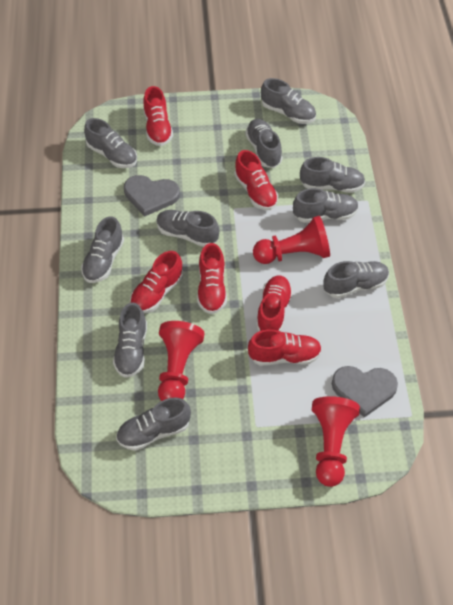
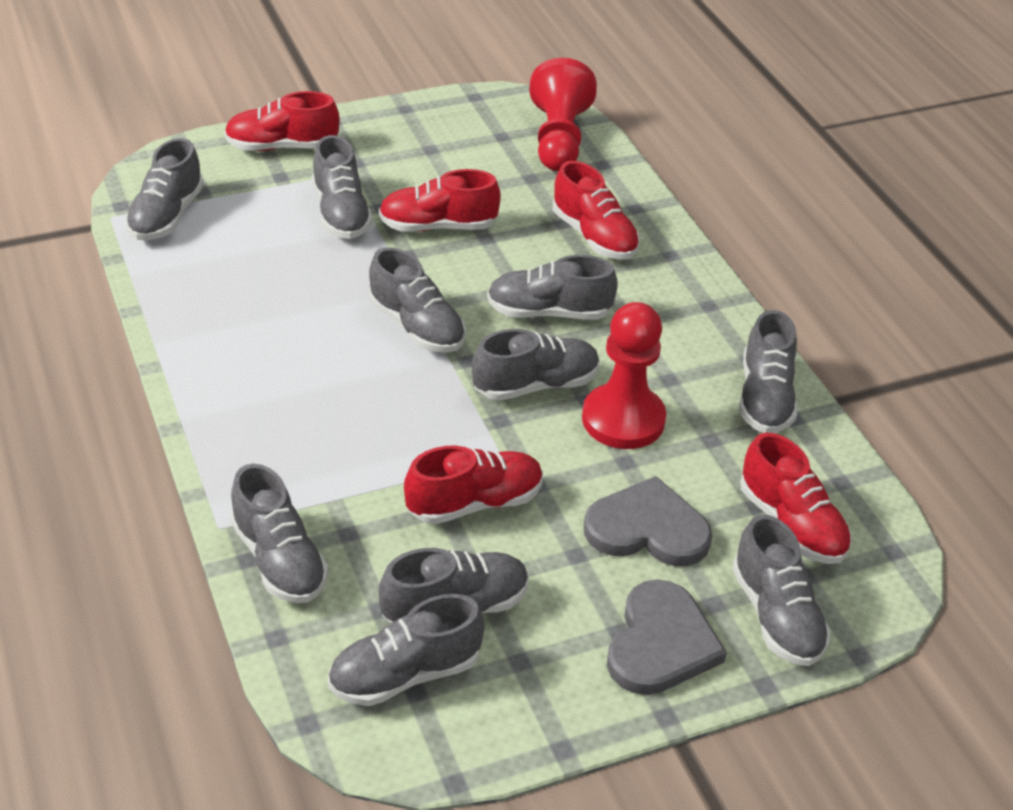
red pawn: [158,321,205,401] [253,216,330,264] [312,396,360,487] = 3 -> [529,58,597,171] [582,302,666,449] = 2
red shoe: [130,251,183,313] [143,86,173,146] [197,243,227,314] [234,150,278,210] [248,329,322,366] [256,275,293,332] = 6 -> [224,91,339,151] [379,169,501,232] [404,446,543,524] [553,161,640,260] [740,433,852,564] = 5

